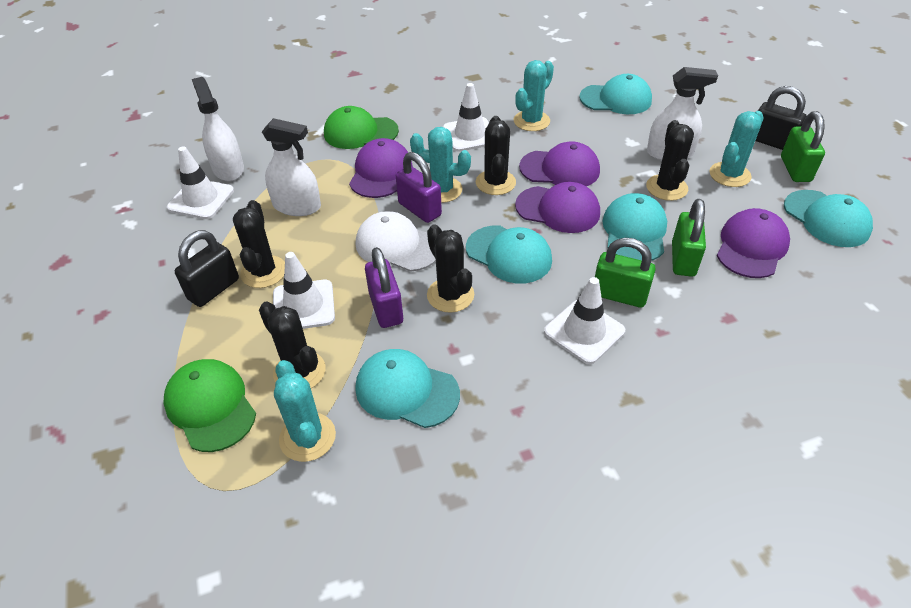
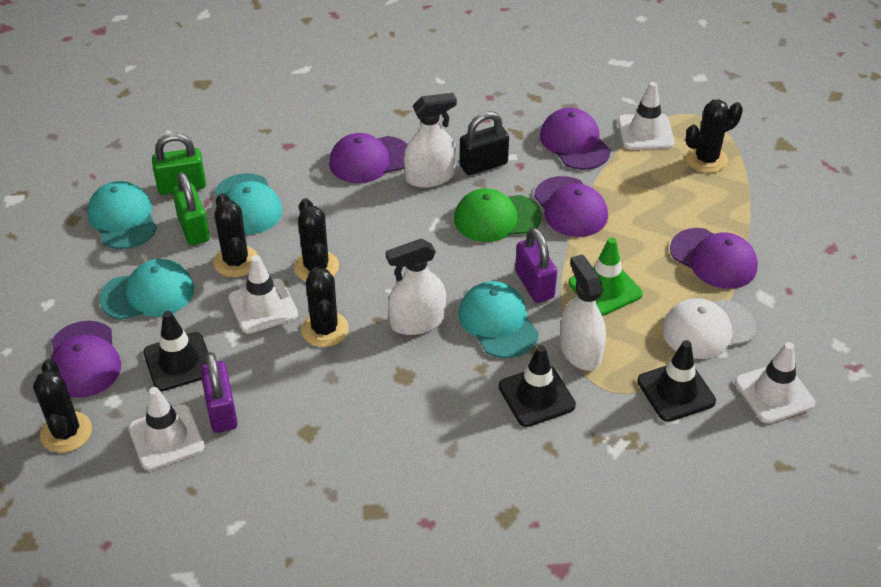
black padlock: [175,230,239,307] [755,86,807,150] = 2 -> [459,111,509,175] = 1
black traffic cone: none = 0 -> [143,311,208,391] [499,345,576,427] [637,340,716,422] = 3
green cap: [163,359,256,452] [324,106,399,149] = 2 -> [454,188,542,242] = 1
green padlock: [595,238,656,308] [672,199,706,277] [781,111,825,182] = 3 -> [152,133,206,195] [172,172,210,245] = 2
green traffic cone: none = 0 -> [569,237,643,316] = 1
purple cap: [349,138,413,198] [515,182,600,233] [519,141,600,186] [717,208,790,278] = 4 -> [50,321,121,398] [329,133,408,183] [534,176,608,237] [540,108,611,170] [670,228,758,289] = 5
turquoise cactus: [274,360,336,462] [410,127,471,203] [514,60,554,131] [710,111,764,187] = 4 -> none = 0
turquoise cap: [356,349,460,428] [466,226,552,284] [579,74,652,114] [602,193,667,261] [784,190,873,247] = 5 -> [87,181,157,249] [99,259,194,320] [215,173,283,234] [458,281,539,358] = 4

